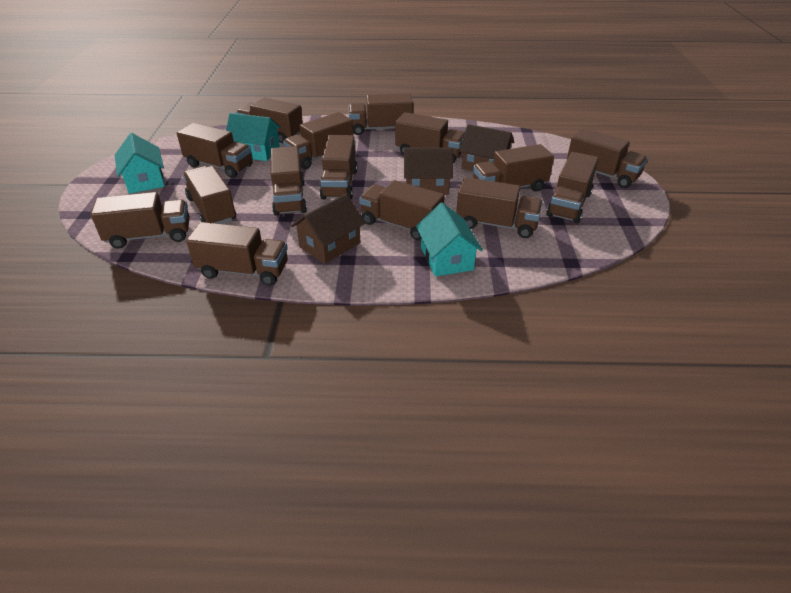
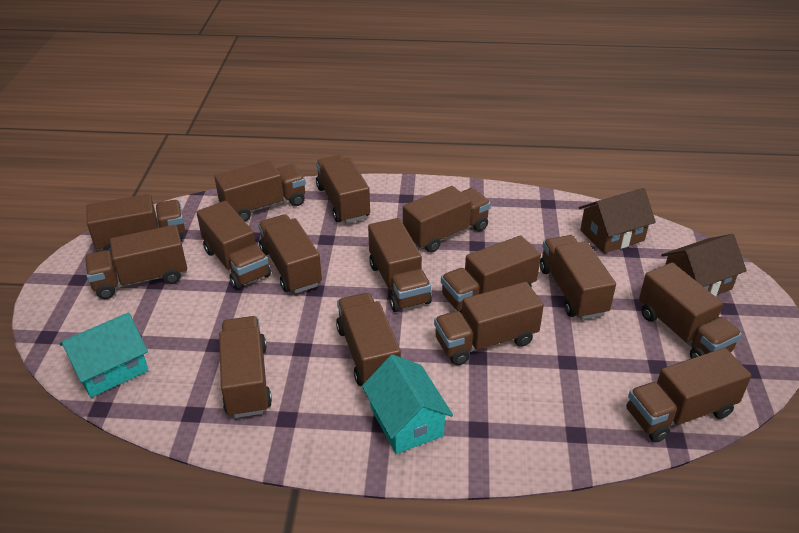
brown house: [291,194,365,264] [404,148,453,195] [459,124,514,171] = 3 -> [579,188,656,253] [661,234,747,297] = 2
turquoise house: [115,133,165,194] [226,113,281,161] [416,202,483,277] = 3 -> [60,312,148,398] [362,354,453,454] = 2

